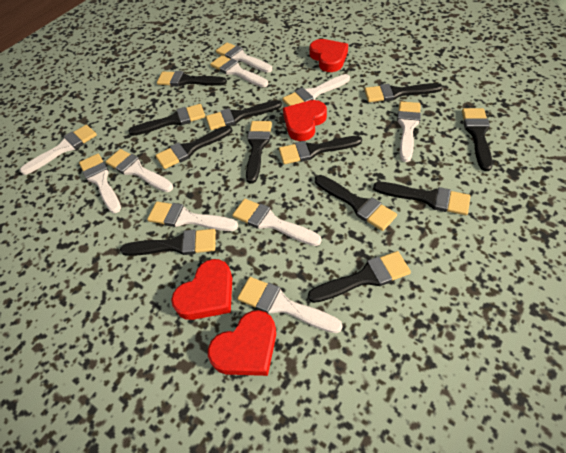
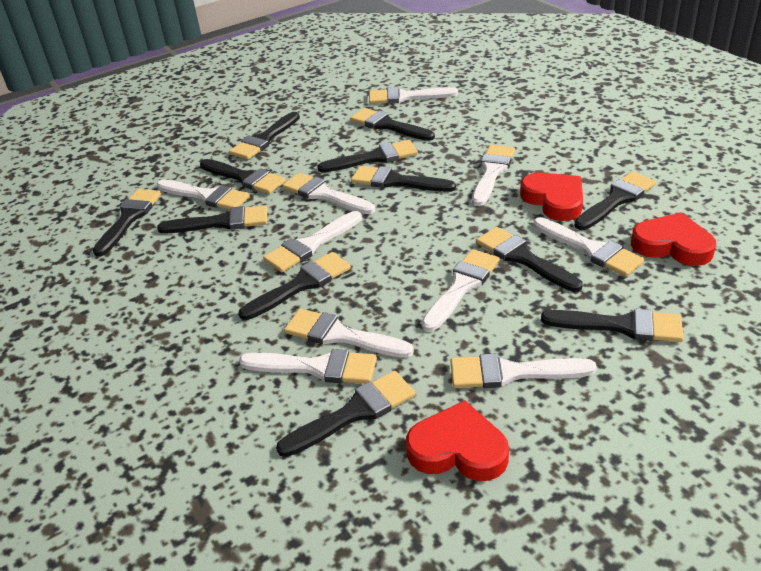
red heart: [171,259,232,320] [208,310,276,376] [283,100,327,141] [309,39,348,72] = 4 -> [406,401,509,481] [520,172,583,221] [631,212,716,266] = 3

